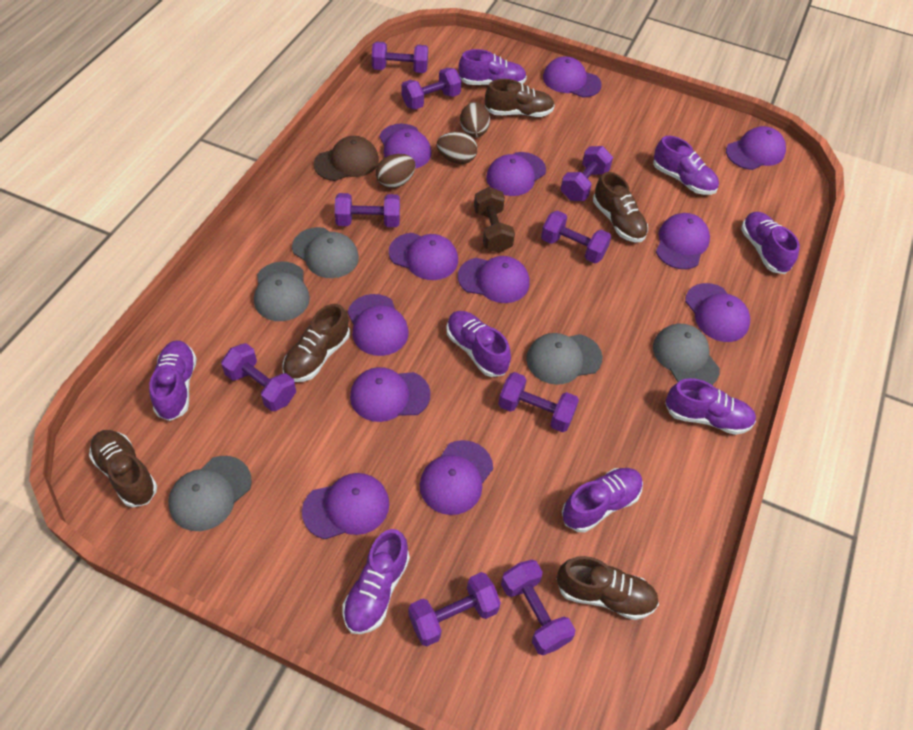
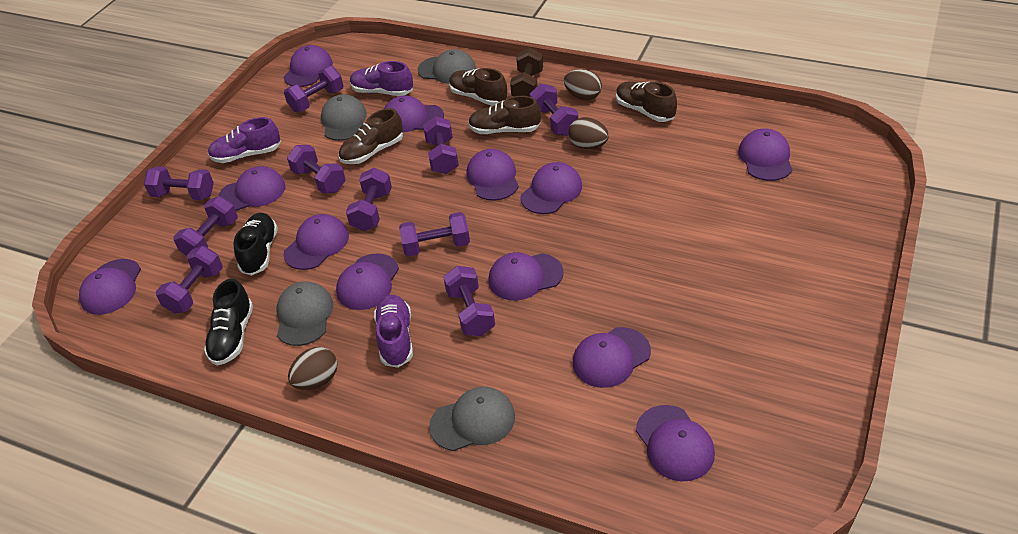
black shoe: none = 0 -> [204,279,253,366] [234,213,278,276] = 2
brown cap: [314,136,379,181] = 1 -> none = 0
brown shoe: [89,430,157,507] [282,304,350,382] [485,79,555,117] [557,556,659,620] [593,172,648,242] = 5 -> [339,108,403,164] [449,68,508,106] [468,96,541,134] [616,81,677,122] = 4
grey cap: [168,456,252,531] [254,262,310,321] [292,227,359,278] [526,333,602,385] [653,324,720,385] = 5 -> [277,281,333,346] [321,95,367,141] [418,49,476,84] [429,387,515,451] = 4
purple dumbbell: [221,343,296,411] [335,193,400,227] [372,41,428,73] [402,68,462,109] [409,572,501,646] [498,372,579,432] [501,560,575,655] [541,210,611,263] [560,146,613,201] = 9 -> [144,167,214,200] [156,246,223,314] [173,196,238,256] [284,66,343,112] [287,145,346,194] [346,168,392,231] [399,212,470,257] [423,116,459,174] [443,266,495,336] [529,84,578,136] = 10
purple shoe: [149,340,197,421] [343,529,410,634] [446,311,511,377] [459,49,527,85] [562,468,643,532] [653,136,719,195] [665,378,756,435] [741,212,800,274] = 8 -> [208,117,281,163] [350,61,413,96] [374,295,413,368] = 3

